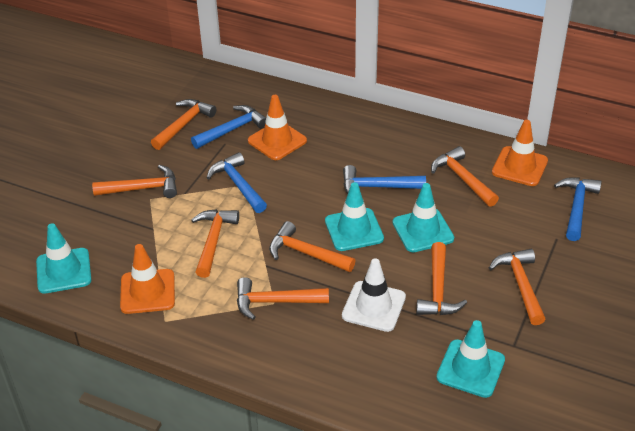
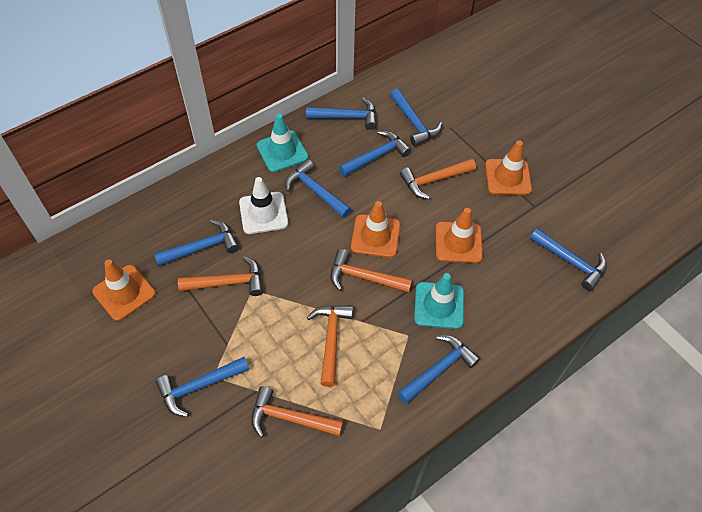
blue hammer: [191,105,266,149] [207,152,267,213] [343,165,426,194] [554,177,602,241] = 4 -> [154,219,239,266] [155,357,249,417] [285,159,351,218] [306,98,377,130] [339,131,411,176] [390,88,442,146] [397,335,480,404] [530,228,607,291] = 8
orange hammer: [92,165,177,198] [151,99,216,150] [191,209,239,278] [237,277,329,320] [269,221,356,272] [416,242,467,315] [431,146,499,207] [489,249,546,325] = 8 -> [178,256,263,296] [251,386,343,438] [307,305,353,387] [330,249,412,293] [400,159,476,199] = 5
orange traffic cone: [120,244,175,314] [248,95,307,160] [492,120,548,186] = 3 -> [92,259,156,321] [351,201,400,258] [436,208,483,263] [485,141,532,195] = 4
turquoise traffic cone: [36,223,91,294] [325,182,384,251] [393,183,454,252] [436,320,505,398] = 4 -> [257,114,308,172] [414,273,464,329] = 2

